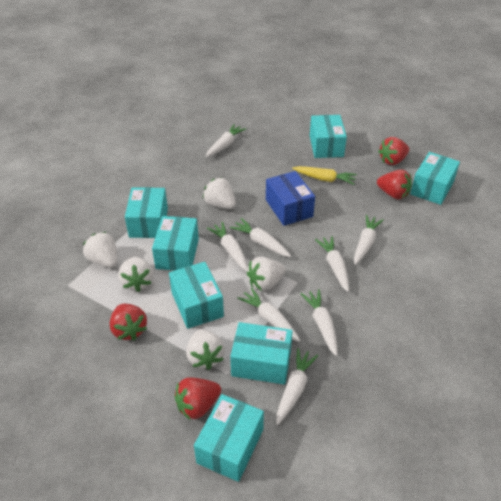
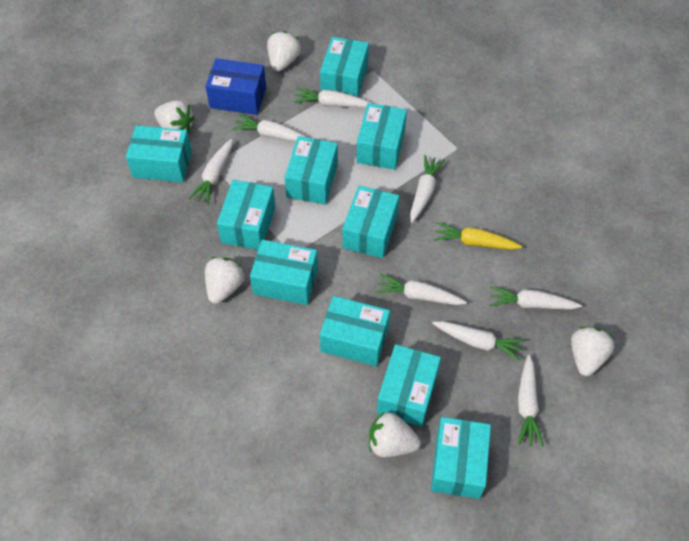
red strawberry: [110,304,147,341] [174,377,221,420] [377,169,412,200] [378,137,409,165] = 4 -> none = 0
turquoise box: [125,187,168,238] [152,216,199,271] [169,262,224,329] [194,394,264,482] [230,322,293,385] [310,115,347,158] [410,152,460,205] = 7 -> [126,125,192,182] [217,180,275,250] [250,240,318,305] [285,136,338,205] [320,37,369,97] [320,296,390,366] [343,185,399,258] [356,103,407,170] [377,344,441,427] [431,417,491,499] = 10

